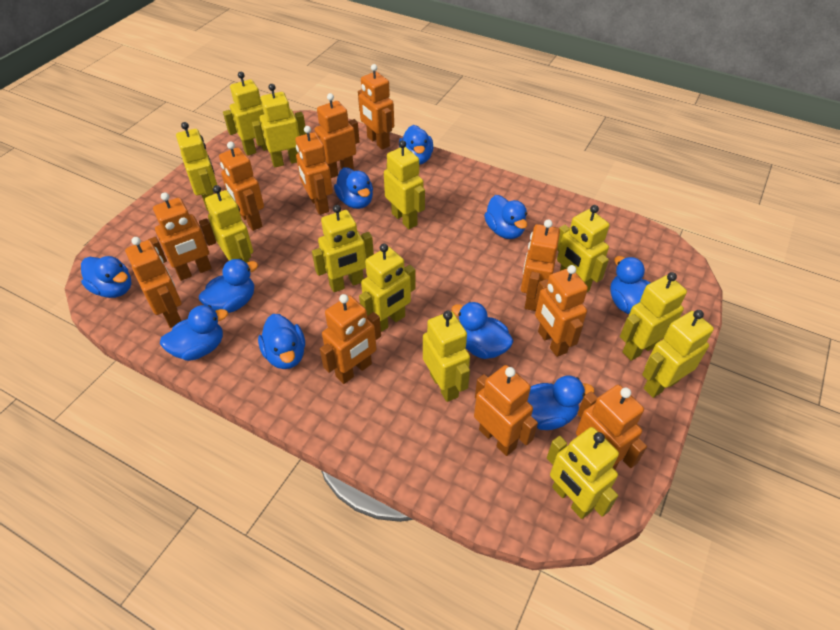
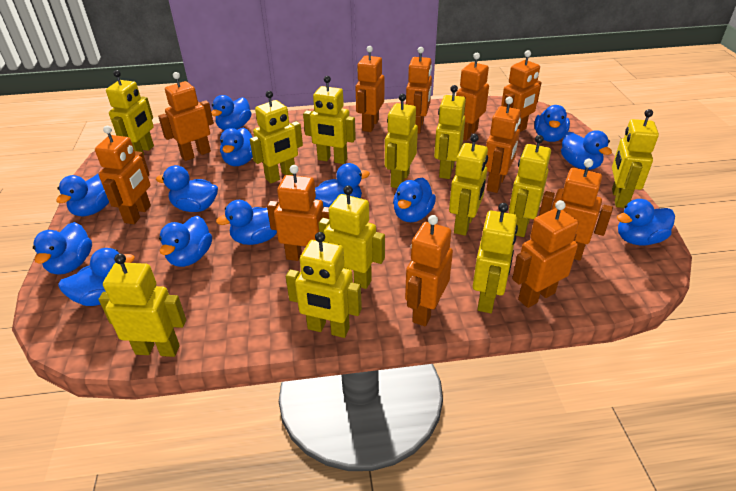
blue duck: [81,256,132,298] [160,305,228,361] [199,259,258,313] [258,314,305,369] [334,167,373,209] [399,125,433,165] [452,302,513,359] [484,195,527,239] [527,375,594,430] [610,256,650,314] = 10 -> [33,222,92,275] [56,173,109,216] [58,248,135,306] [156,165,218,212] [159,216,212,267] [211,95,252,130] [216,200,277,245] [220,128,253,166] [315,163,370,207] [393,177,436,222] [534,105,570,142] [561,130,612,170] [617,199,675,245] = 13

